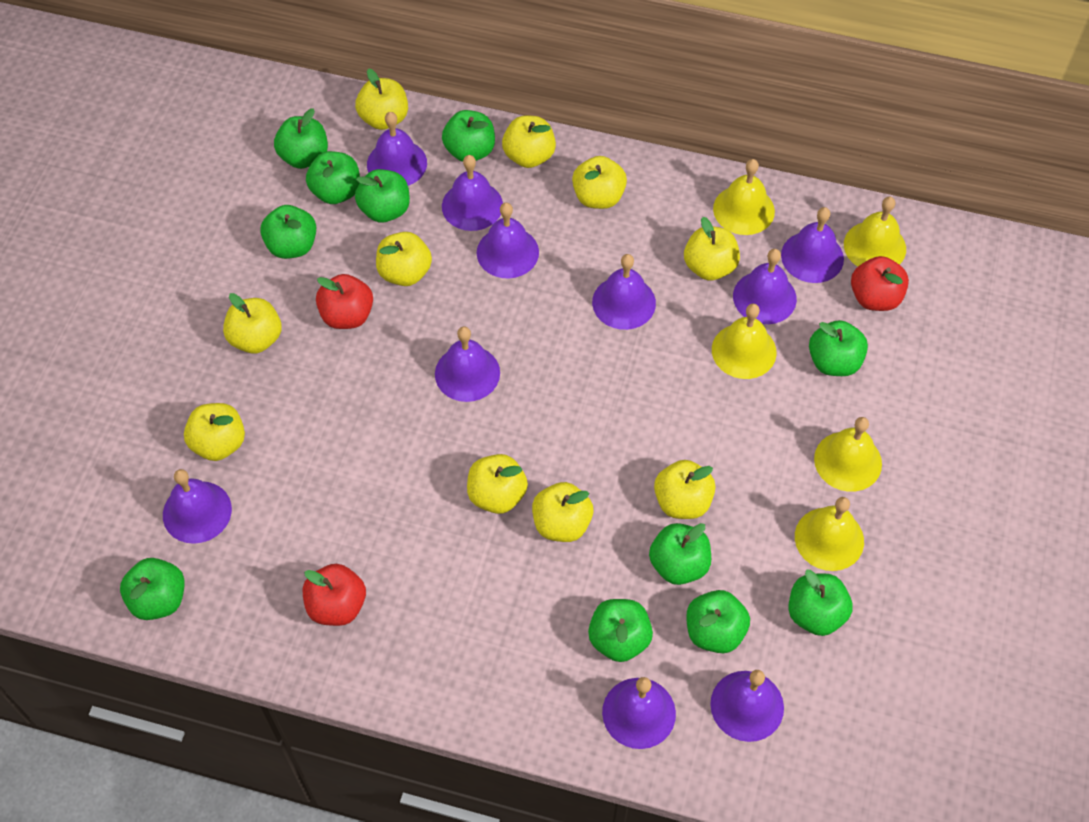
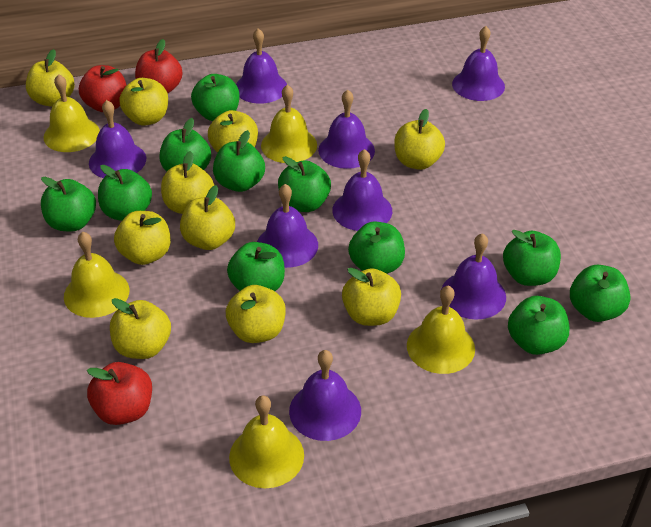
purple bell: [163,469,232,544] [367,112,427,186] [435,327,500,402] [442,155,503,231] [477,203,539,278] [592,254,656,330] [602,677,676,749] [710,670,784,742] [733,249,797,324] [781,207,844,283] = 10 -> [89,100,146,178] [236,28,287,104] [257,184,318,268] [289,350,361,441] [318,90,375,169] [332,149,392,231] [441,233,506,320] [452,26,505,101] = 8

